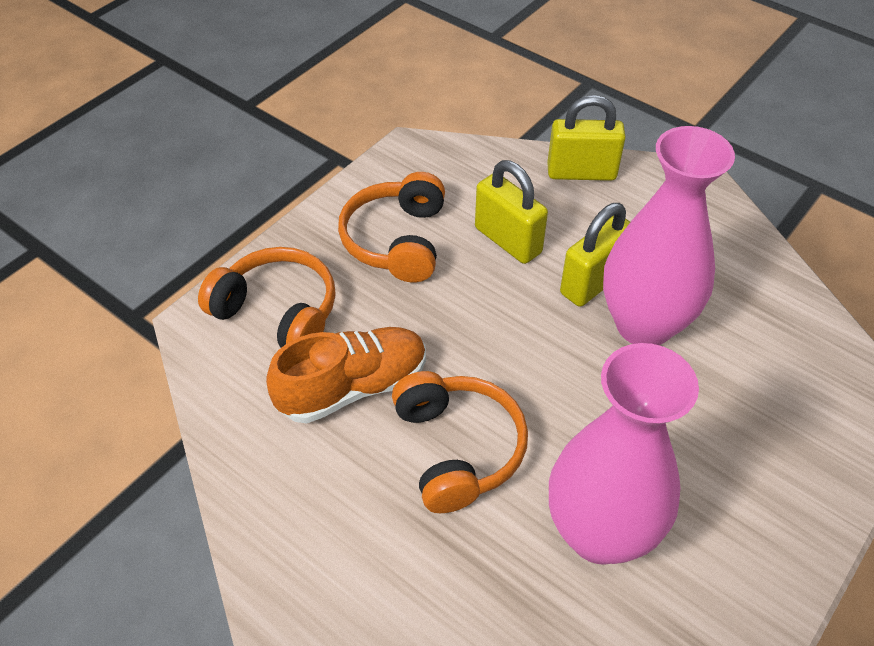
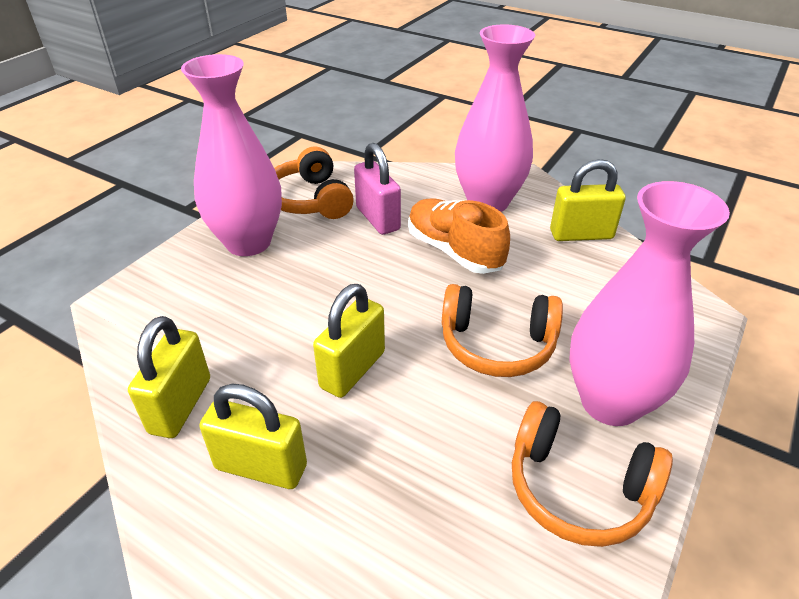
pink padlock: none = 0 -> [354,143,401,235] = 1
pink vase: [549,343,699,565] [603,126,735,345] = 2 -> [181,54,282,256] [455,24,535,212] [570,181,730,426] = 3
yellow padlock: [475,160,548,264] [547,95,626,181] [560,203,630,307] = 3 -> [128,316,210,438] [199,384,307,489] [313,284,385,398] [550,159,626,241] = 4

